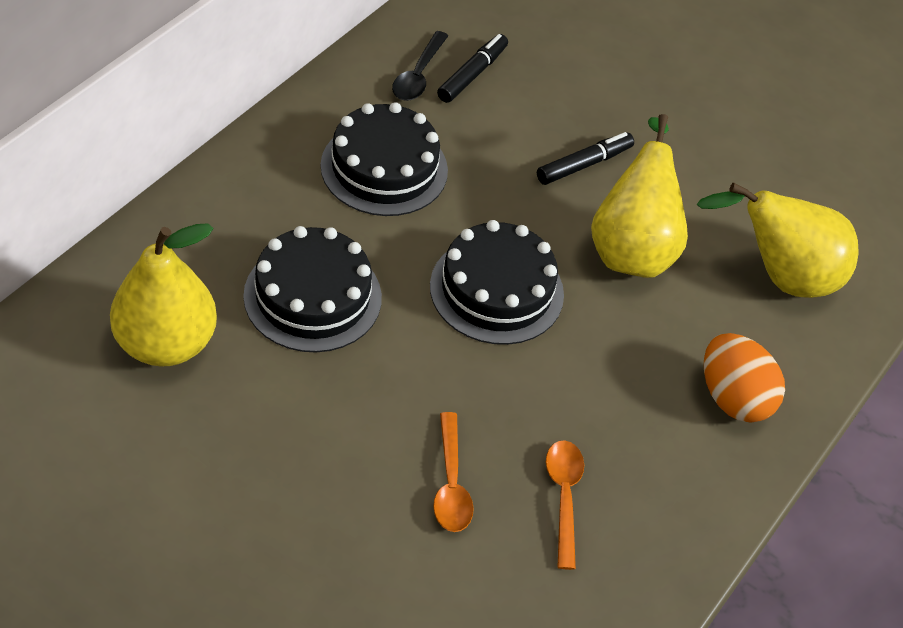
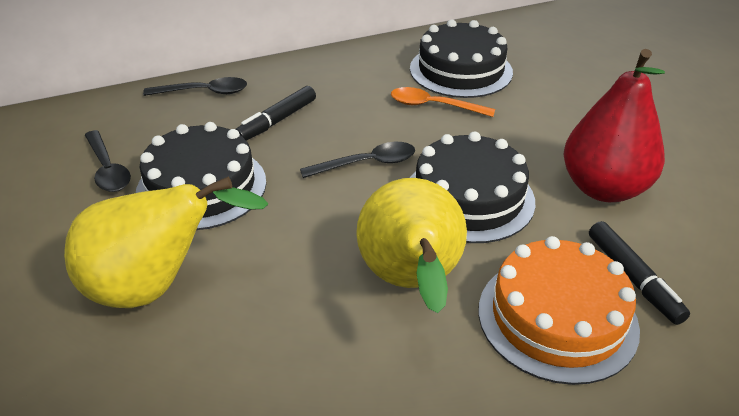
black spoon: [392,31,448,101] = 1 -> [85,130,131,192] [143,77,247,96] [300,142,415,178] = 3
orange cake: none = 0 -> [479,236,640,385] = 1
orange egg: [704,333,785,423] = 1 -> none = 0
orange spoon: [433,412,474,532] [546,440,584,570] = 2 -> [391,87,495,117] = 1
red pear: none = 0 -> [564,49,665,202] = 1
yellow pear: [110,223,217,366] [591,114,688,278] [697,183,858,298] = 3 -> [64,177,268,308] [356,178,467,313] = 2

